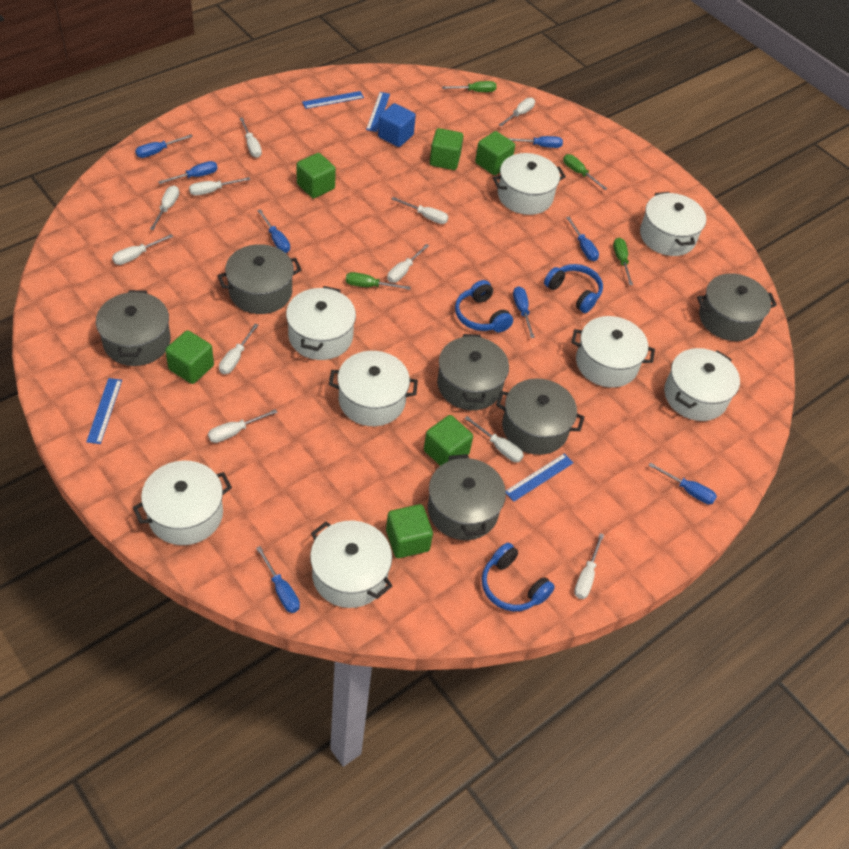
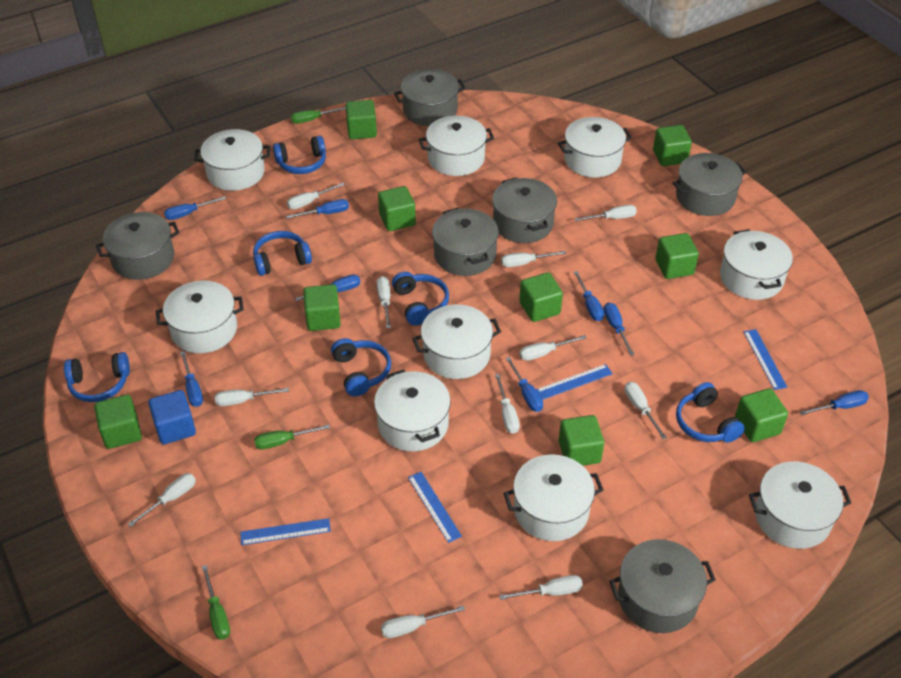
blue headphones: [455,280,513,332] [482,543,555,611] [544,264,603,313] = 3 -> [64,352,130,402] [253,231,312,276] [273,135,326,174] [331,338,391,396] [392,272,449,326] [676,382,745,443] = 6
green cube: [165,330,214,384] [297,153,336,199] [386,504,433,558] [424,415,473,466] [430,128,463,170] [475,131,515,175] = 6 -> [94,395,142,449] [303,284,341,331] [345,100,377,139] [378,186,416,231] [519,272,563,322] [559,415,604,466] [653,125,692,166] [655,233,699,279] [735,388,788,442] = 9
green screwdriver: [346,272,411,290] [442,81,496,92] [563,154,607,190] [613,238,633,285] = 4 -> [202,565,230,640] [254,424,330,450] [291,107,346,124] = 3
white pot: [133,461,232,545] [286,286,356,360] [310,521,392,608] [329,351,418,426] [493,153,566,215] [571,316,655,388] [640,192,706,256] [664,348,740,421] = 8 -> [156,281,244,353] [194,129,270,191] [374,369,451,452] [412,304,501,379] [419,116,494,176] [504,454,604,541] [558,117,632,177] [720,229,793,300] [749,462,851,549] = 9

